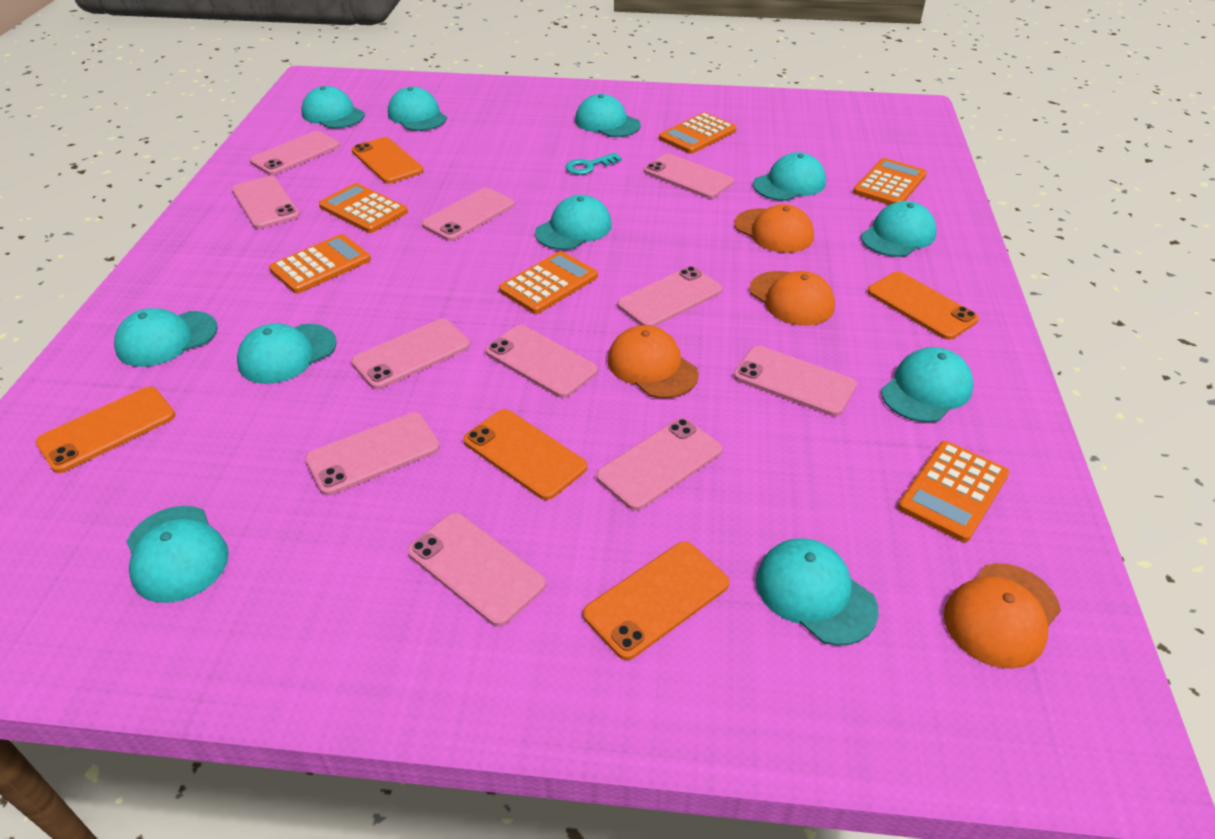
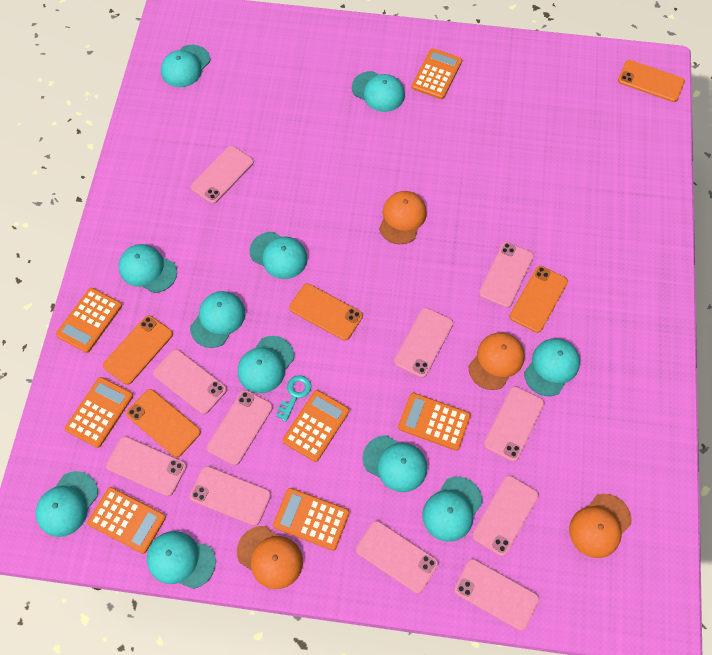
orange calculator: [269,234,371,293] [319,183,408,233] [499,251,598,314] [659,112,736,154] [853,158,927,205] [898,441,1009,542] = 6 -> [56,288,122,353] [65,377,133,448] [87,487,166,554] [273,488,349,551] [282,390,349,462] [398,393,471,451] [412,48,462,99] = 7

